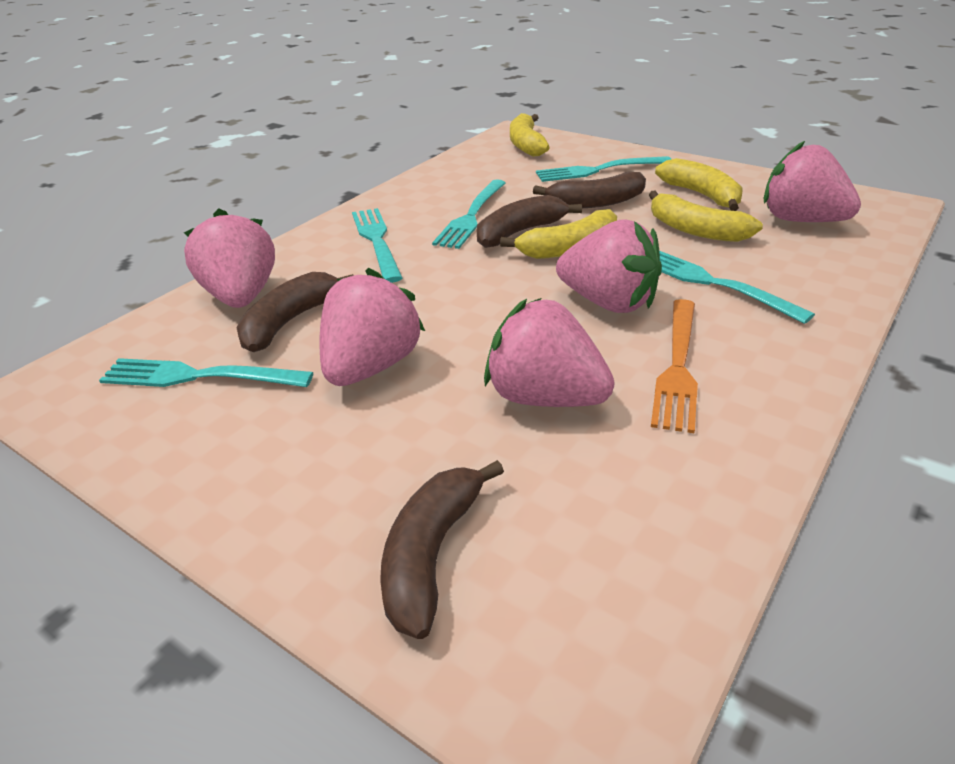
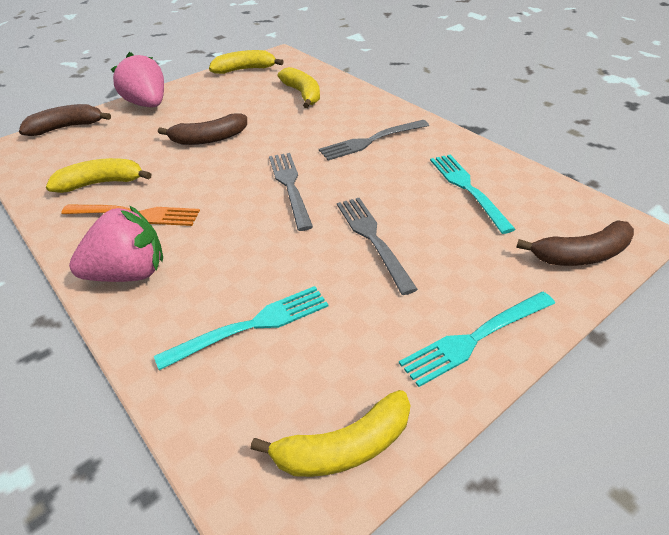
brown banana: [236,272,354,352] [380,460,504,639] [477,195,582,248] [533,172,646,208] = 4 -> [19,104,111,136] [158,113,247,145] [516,220,634,266] = 3
grey fork: none = 0 -> [269,153,313,231] [319,120,429,161] [337,198,418,295] = 3
pink strawberry: [184,208,275,308] [320,268,425,386] [484,298,615,407] [556,219,662,313] [763,141,861,222] = 5 -> [69,205,163,282] [111,52,164,107] = 2
turquoise fork: [99,358,313,387] [352,208,402,283] [432,179,506,249] [536,156,671,182] [659,251,815,324] = 5 -> [154,286,328,370] [399,292,555,387] [430,155,516,234] = 3

